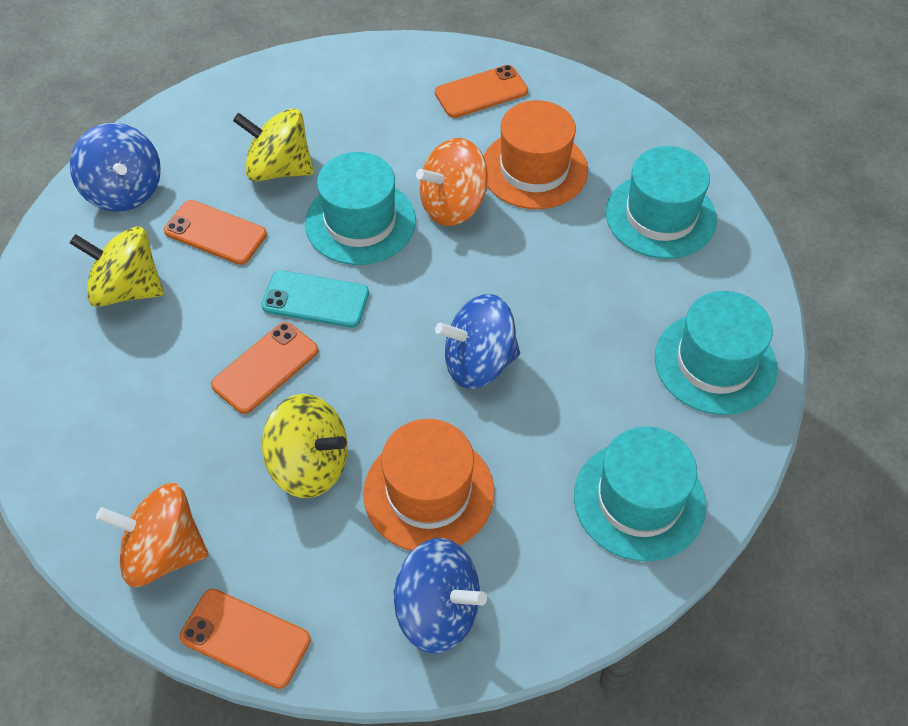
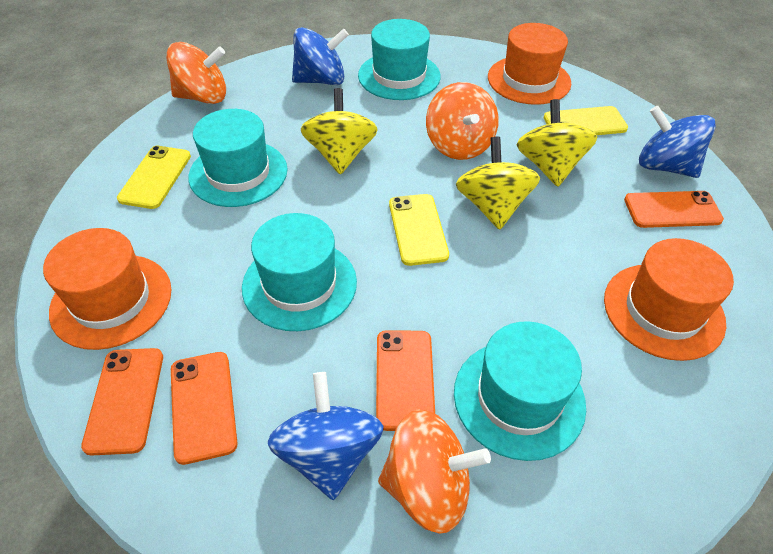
orange hat: [363,419,495,551] [484,100,588,209] = 2 -> [43,228,171,350] [488,23,571,105] [604,238,734,361] = 3
orange spinning top: [96,483,209,587] [416,138,488,226] = 2 -> [166,42,226,104] [378,409,491,534] [426,82,499,160] = 3
turquoise phone: [261,270,369,328] = 1 -> none = 0
yellow phone: none = 0 -> [117,146,191,209] [389,194,449,266] [544,106,628,135] = 3

